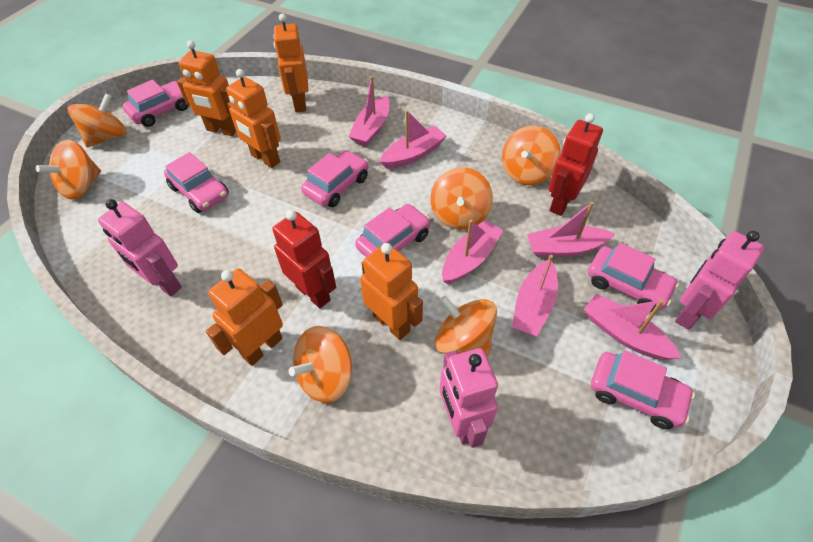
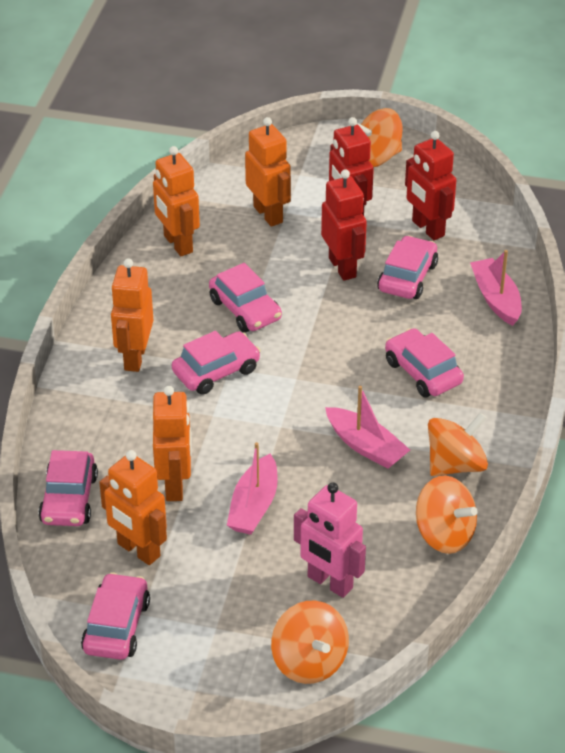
orange spinning top: [36,140,101,200] [67,93,127,147] [289,326,352,403] [431,167,493,230] [435,296,497,356] [502,126,561,185] = 6 -> [271,601,349,684] [357,108,402,167] [416,475,478,554] [428,413,488,476] = 4
pink boat: [348,76,390,146] [380,110,447,169] [442,220,504,284] [512,255,558,336] [527,202,615,257] [584,294,681,360] = 6 -> [227,442,278,535] [325,386,410,469] [470,250,522,326] = 3
pink robot: [98,199,182,296] [440,348,498,448] [675,231,764,330] = 3 -> [294,483,366,598] = 1
red robot: [272,210,336,308] [548,113,603,216] = 2 -> [321,169,367,281] [329,117,374,216] [405,131,456,240] = 3

